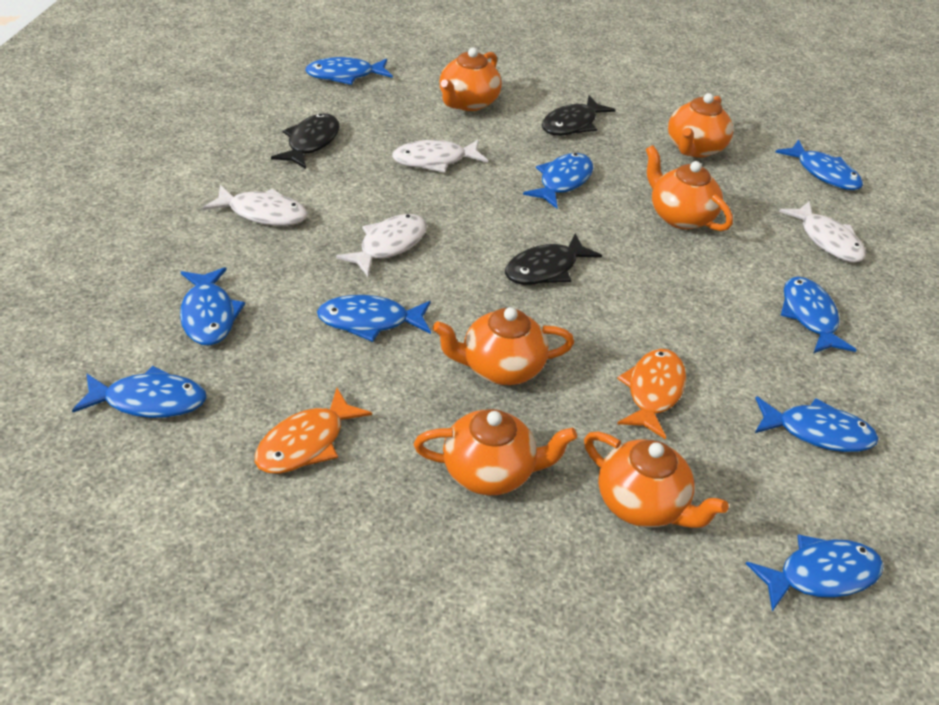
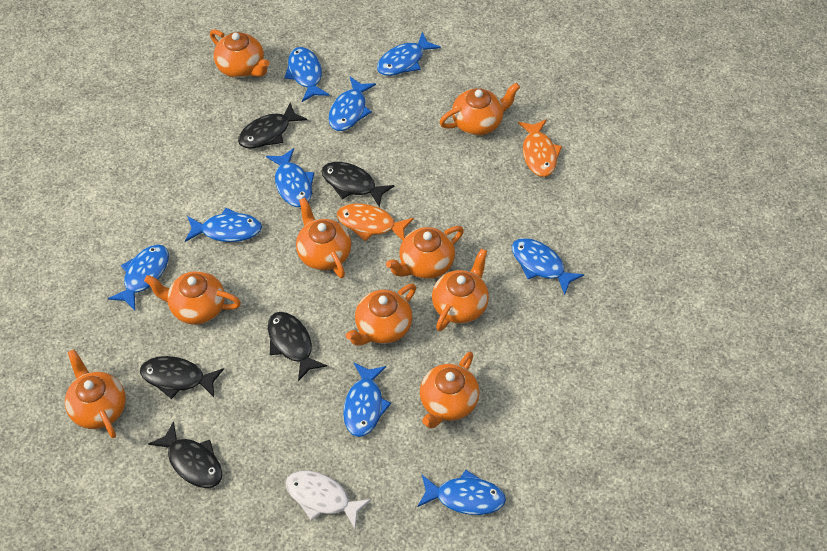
black fish: [271,113,340,169] [505,233,602,285] [542,95,615,136] = 3 -> [140,356,224,399] [148,421,222,488] [238,103,307,149] [268,312,327,381] [321,162,394,208] = 5
orange teapot: [414,409,577,495] [433,307,574,385] [439,48,502,111] [584,432,729,528] [646,145,733,231] [668,93,733,158] = 6 -> [65,349,126,438] [144,271,241,324] [210,29,270,78] [296,197,351,278] [346,284,416,346] [386,226,464,279] [420,352,479,428] [432,249,489,331] [439,83,520,136] = 9
white fish: [203,185,308,226] [336,214,427,277] [392,140,488,173] [779,201,866,262] = 4 -> [285,471,371,529] = 1

